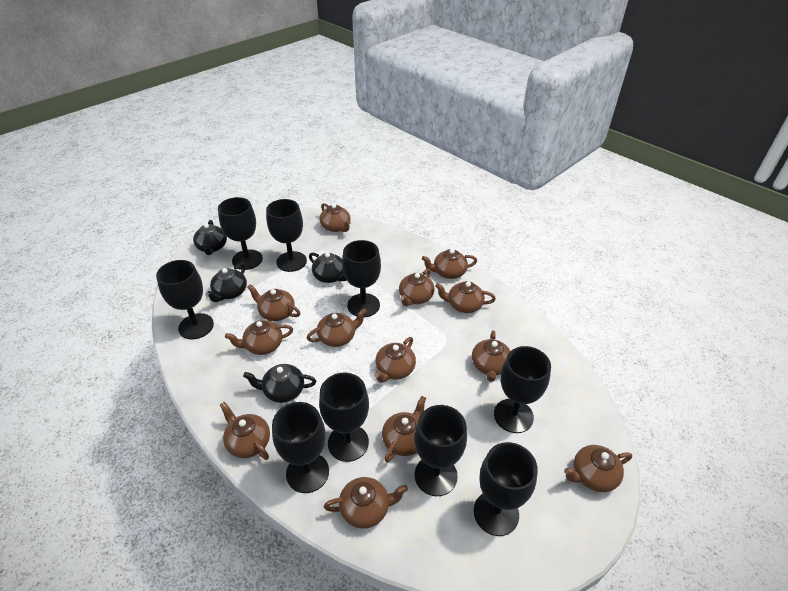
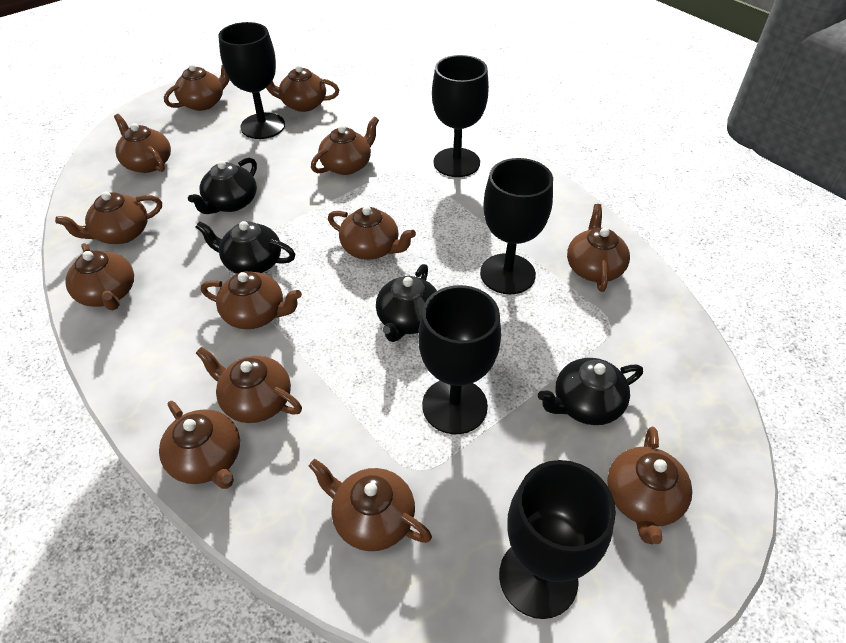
black goblet: [156,260,214,339] [218,197,263,270] [266,199,307,272] [272,402,329,493] [319,372,369,462] [342,240,381,317] [414,405,467,496] [474,442,538,536] [494,346,551,433] = 9 -> [218,22,285,139] [418,285,501,434] [432,55,489,177] [480,158,553,294] [499,460,616,619] = 5

